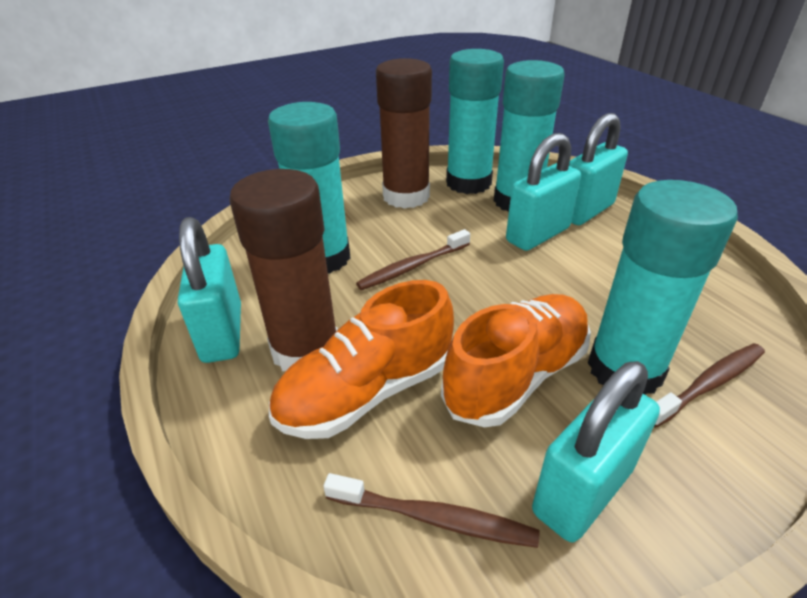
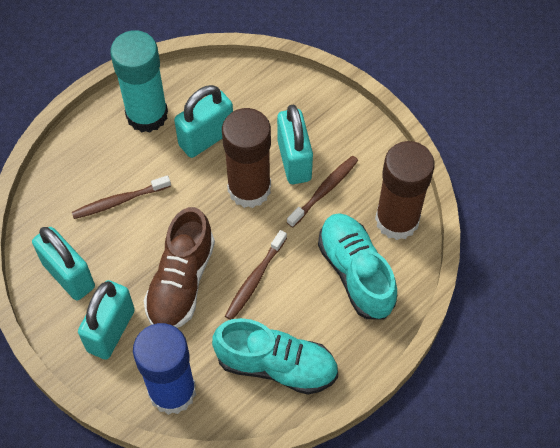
blue glue stick: none = 0 -> [133,323,196,415] = 1
brown shoe: none = 0 -> [144,207,215,328] = 1
orange shoe: [269,280,454,439] [441,294,591,427] = 2 -> none = 0
turquoise glue stick: [268,102,351,274] [446,49,504,194] [494,60,565,212] [588,180,738,395] = 4 -> [110,30,168,133] = 1
turquoise shoe: none = 0 -> [212,318,338,394] [318,213,397,319] = 2

